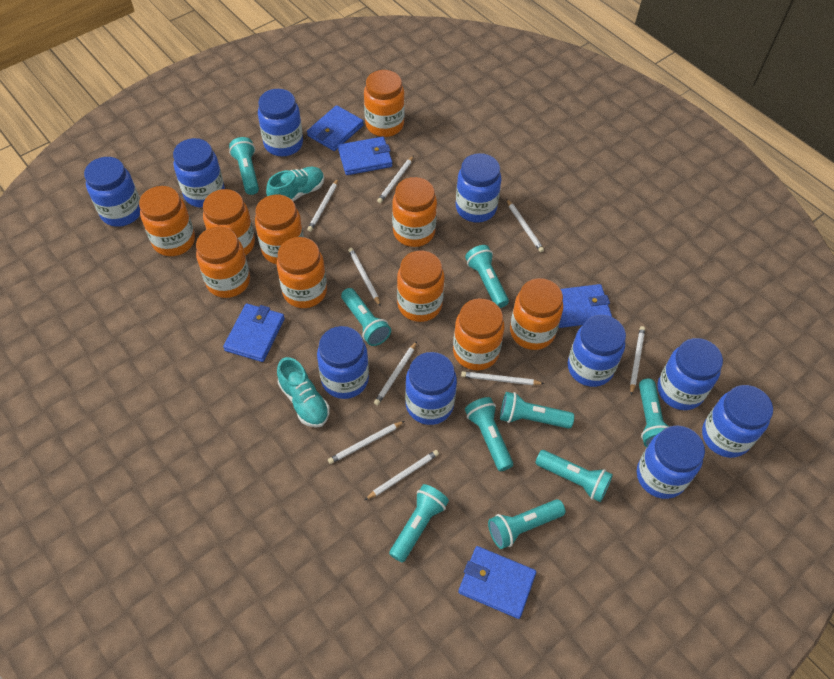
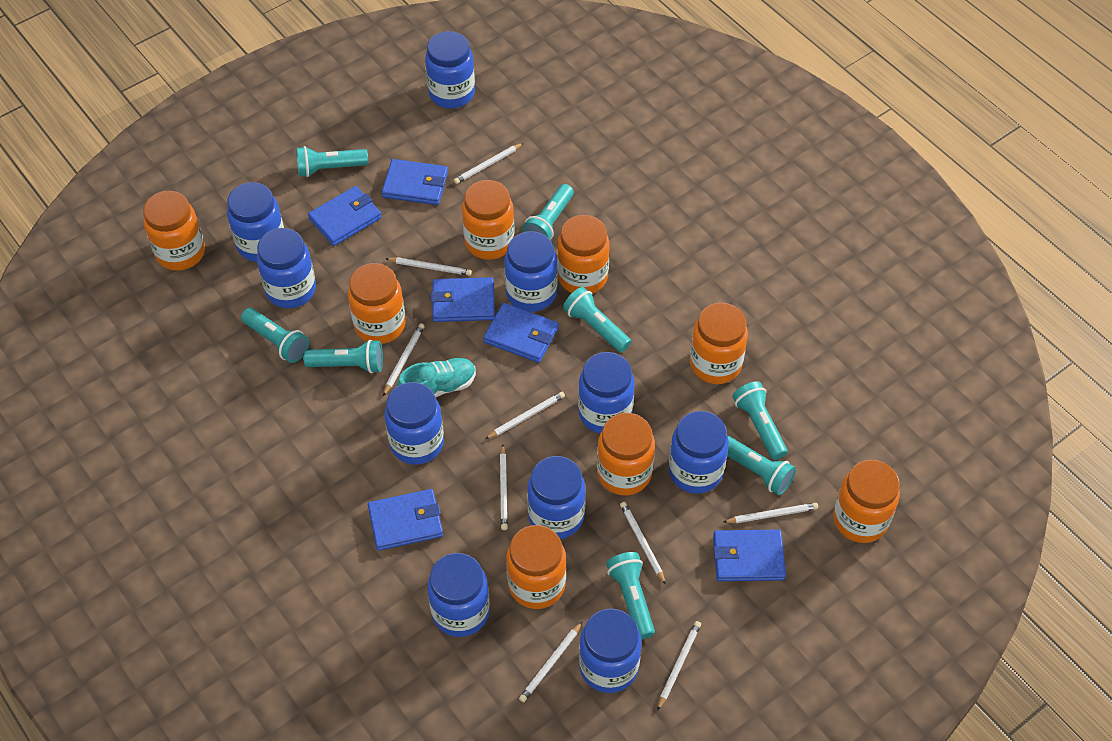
blue wallet: [223,304,285,362] [307,105,364,151] [338,137,392,175] [458,546,536,619] [559,284,612,328] = 5 -> [308,186,382,246] [368,489,443,551] [382,159,448,205] [431,277,495,322] [483,303,559,363] [713,530,786,581] = 6
orange jar: [139,186,195,256] [196,227,250,298] [203,189,255,256] [255,195,304,264] [277,237,327,308] [364,70,405,137] [392,177,437,247] [397,251,445,322] [453,298,504,370] [510,278,563,350] = 10 -> [143,191,205,271] [348,263,406,344] [462,180,515,260] [507,525,566,609] [557,215,610,294] [597,413,655,496] [690,303,748,384] [833,460,900,543] = 8
turquoise flashlight: [229,137,259,195] [341,288,391,346] [389,484,449,563] [465,245,509,308] [465,397,513,471] [488,499,565,549] [500,392,574,429] [535,450,613,502] [639,379,669,447] = 9 -> [241,308,309,363] [296,146,368,177] [303,340,383,373] [522,184,574,240] [563,287,631,352] [606,552,655,639] [727,435,796,495] [732,381,788,460] = 8
turquoise shoe: [266,167,324,202] [277,357,330,428] = 2 -> [397,358,476,398] = 1

